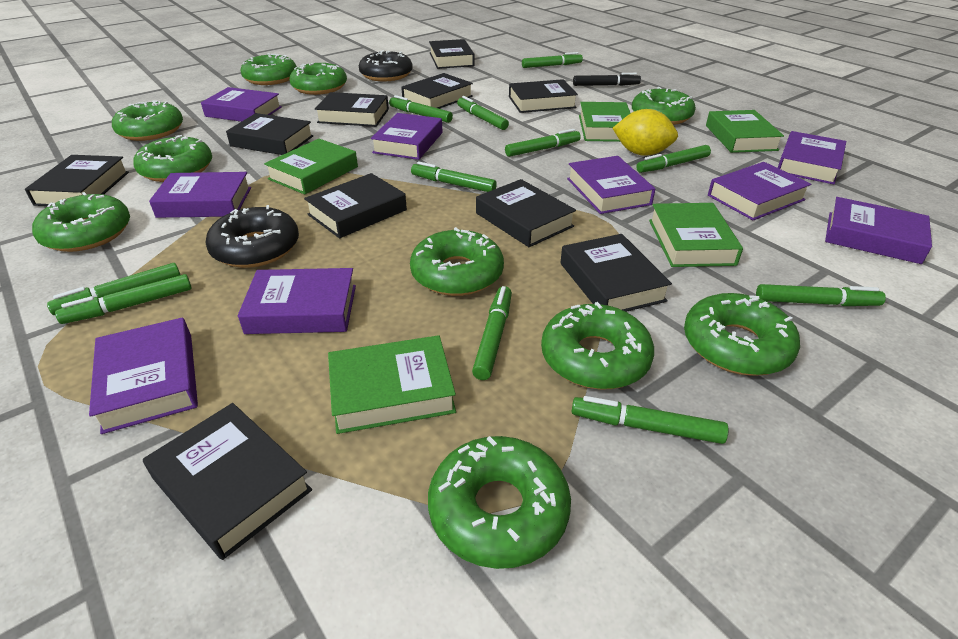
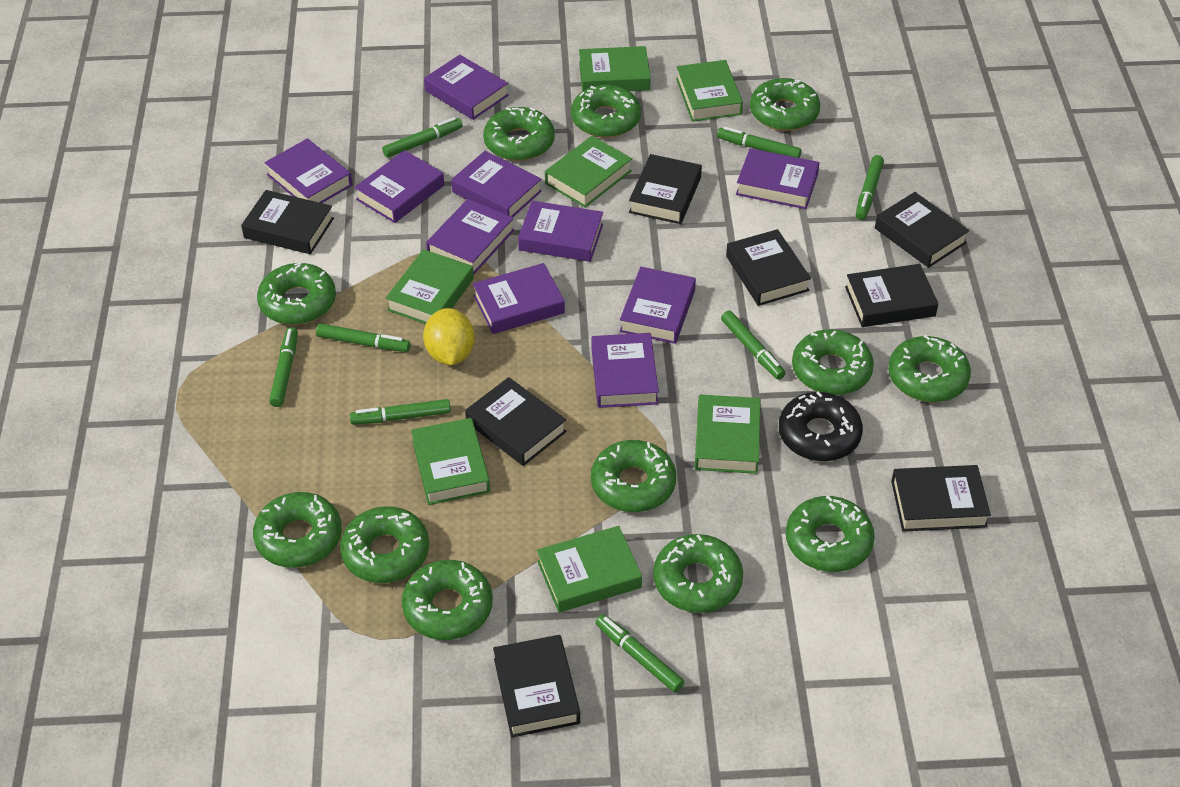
black book: [25,155,129,206] [143,403,312,560] [226,113,314,155] [304,173,407,238] [315,92,389,127] [401,73,473,109] [429,39,475,69] [476,179,576,247] [509,79,578,113] [560,234,672,312] = 10 -> [241,190,334,254] [465,377,567,466] [493,635,580,737] [629,154,702,224] [726,229,811,306] [845,264,938,327] [875,192,969,268] [891,465,991,532] = 8
black donut: [205,205,299,268] [359,50,413,81] = 2 -> [779,391,863,461] = 1
black marker: [573,73,641,86] = 1 -> none = 0
green book: [264,139,358,195] [328,335,456,434] [579,102,630,142] [649,203,743,267] [706,110,784,153] = 5 -> [386,249,474,324] [411,418,490,505] [537,526,642,613] [545,136,632,208] [579,46,651,91] [676,60,743,122] [695,394,760,474] = 7
green donut: [32,192,130,252] [112,101,183,141] [133,135,212,182] [241,53,297,85] [289,63,347,95] [410,227,504,296] [428,436,571,569] [541,302,654,389] [632,87,696,125] [684,293,800,376] = 10 -> [253,492,342,568] [257,262,336,325] [340,506,429,583] [402,560,493,640] [483,107,555,161] [571,85,641,138] [591,440,676,512] [653,534,743,613] [750,78,820,131] [786,496,875,572] [792,329,874,395] [888,335,971,402] = 12
green marker: [47,263,180,315] [55,274,192,324] [389,95,453,123] [411,161,497,192] [457,96,509,130] [472,286,512,380] [505,129,581,157] [522,52,583,68] [571,396,729,444] [636,145,711,173] [756,284,886,306] = 11 -> [269,327,298,407] [316,323,410,352] [350,399,451,425] [382,117,463,158] [595,614,684,693] [717,127,802,158] [721,310,786,380] [856,155,884,220] = 8
purple book: [89,317,198,434] [149,172,251,218] [201,87,282,122] [238,268,356,334] [371,113,442,160] [567,156,655,214] [708,162,811,220] [778,131,846,184] [825,197,932,264] = 9 -> [264,138,352,203] [354,150,444,223] [424,55,509,120] [426,199,514,274] [451,151,542,217] [472,263,565,334] [518,201,603,262] [592,333,659,408] [620,267,696,344] [736,148,820,209] = 10

